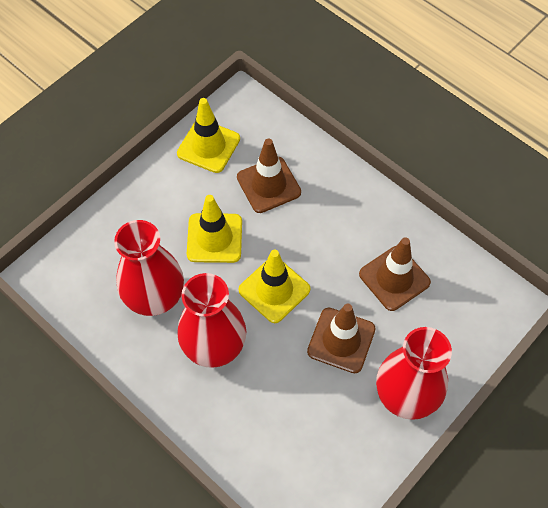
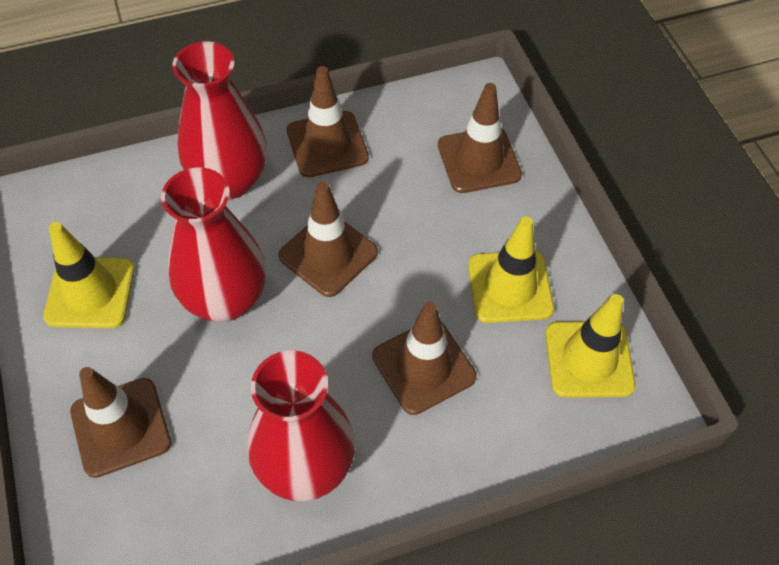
brown traffic cone: [237,138,301,213] [307,303,376,373] [359,237,431,311] = 3 -> [70,367,171,478] [278,181,378,297] [287,66,369,177] [372,302,477,415] [438,83,522,193] = 5

